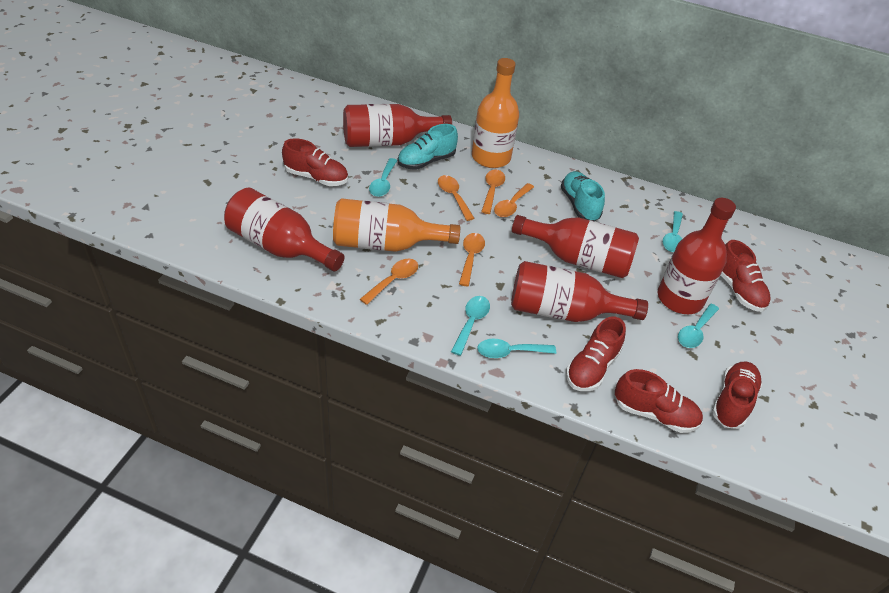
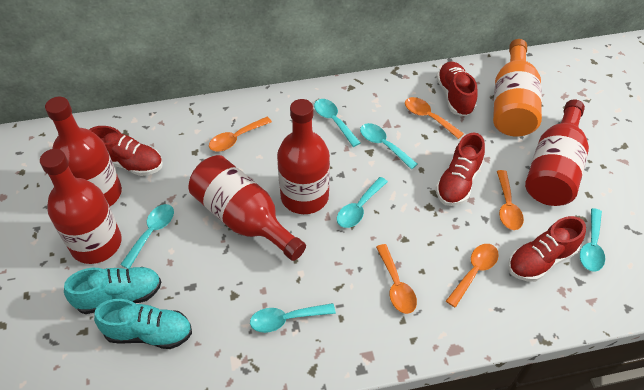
orange bottle: [333,198,460,252] [472,58,519,168] = 2 -> [493,39,542,137] = 1
red shoe: [282,138,348,186] [566,317,626,391] [615,369,703,433] [712,362,762,429] [721,240,771,312] = 5 -> [89,126,163,176] [436,62,478,116] [436,132,485,206] [508,216,586,282] = 4
turquoise spoon: [369,158,397,197] [451,296,490,356] [477,339,556,358] [663,211,683,252] [678,304,719,348] = 5 -> [120,204,174,269] [250,303,336,333] [314,99,361,147] [337,177,388,228] [360,123,418,169] [580,208,605,272] = 6

